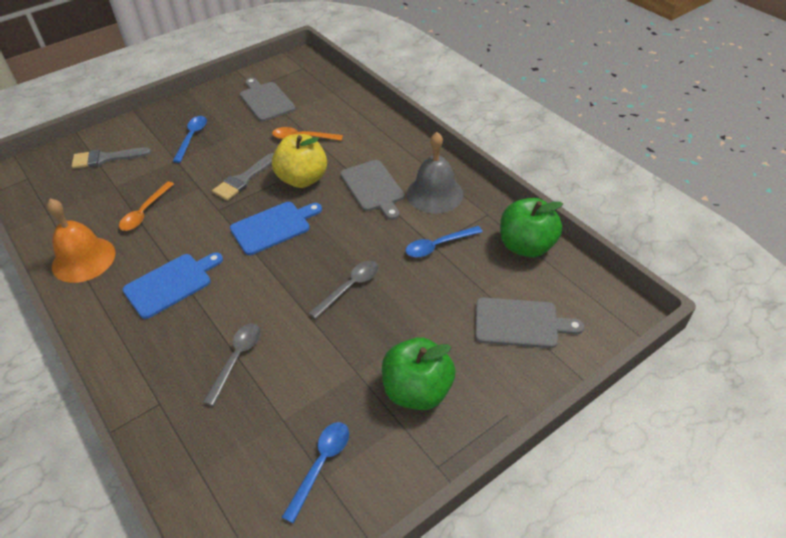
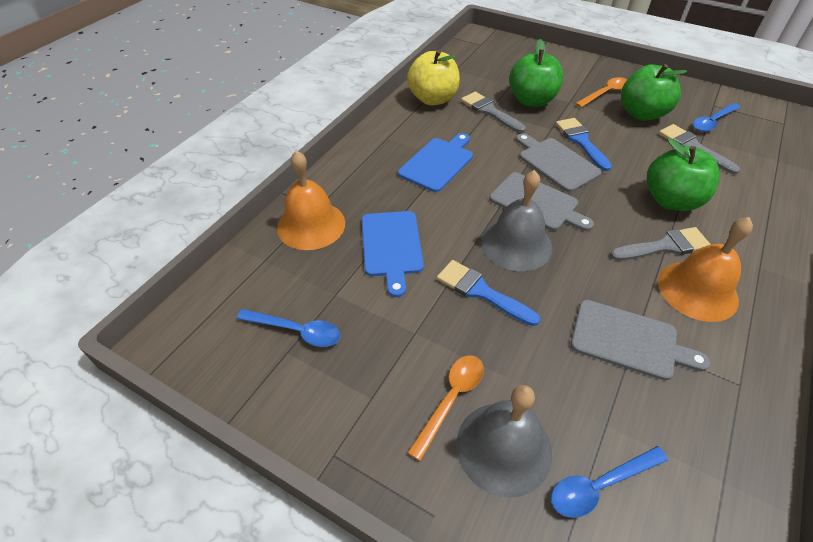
blue brush: none = 0 -> [437,260,540,326] [556,118,612,171] = 2
green apple: [382,337,455,410] [500,198,563,257] = 2 -> [509,39,564,107] [621,64,687,121] [647,138,720,211] = 3
grey bell: [407,132,464,213] = 1 -> [456,385,552,498] [481,170,552,271] = 2
grey brush: [72,148,151,169] [212,153,274,201] = 2 -> [461,92,526,133] [610,227,711,261] [659,124,740,174] = 3
grey spoon: [203,324,261,406] [309,261,379,319] = 2 -> none = 0
orange bell: [47,199,115,283] = 1 -> [277,150,345,250] [658,217,753,322] = 2

